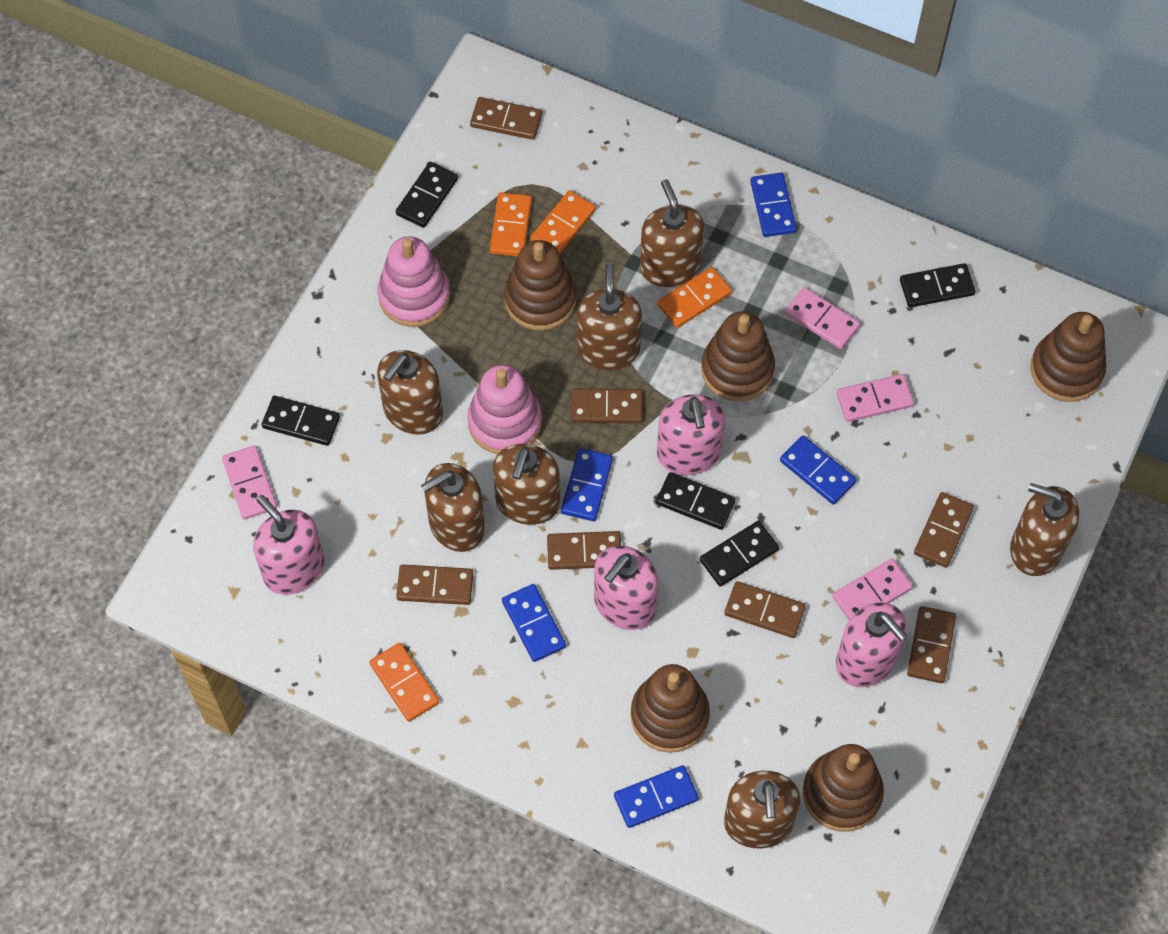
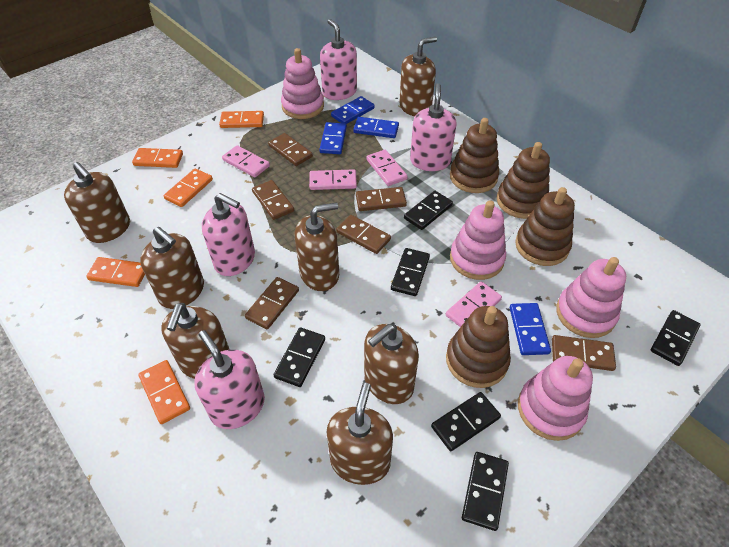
black domino: [262,396,340,446] [396,162,458,228] [656,472,736,530] [700,521,779,587] [900,263,976,307] = 5 -> [274,327,325,387] [391,248,430,296] [404,191,453,230] [431,392,501,451] [462,452,509,531] [651,310,701,366] = 6
blue domino: [502,584,566,662] [561,448,613,521] [614,765,699,828] [750,173,797,237] [780,436,857,504] = 5 -> [319,122,347,154] [331,96,375,124] [353,117,399,138] [510,303,551,355] = 4
brown domino: [396,564,473,605] [470,97,542,140] [547,531,621,570] [571,388,643,423] [724,581,806,638] [907,606,956,683] [914,492,974,568] = 7 -> [245,277,299,329] [252,180,294,220] [268,133,313,166] [336,215,391,254] [356,187,407,211] [552,335,616,371] = 6
brown stacking toy: [504,240,576,330] [631,664,710,753] [701,311,775,402] [803,744,884,832] [1030,312,1106,402] = 5 -> [446,306,511,388] [450,118,499,193] [497,142,550,219] [515,187,575,266] = 4
orange domino: [369,643,439,722] [490,192,532,256] [530,190,596,254] [657,267,732,328] = 4 -> [86,257,145,287] [132,148,183,168] [138,360,190,424] [163,169,213,207] [219,111,264,128] = 5
pink stacking toy: [377,236,450,327] [467,365,542,454] = 2 -> [281,48,324,119] [450,200,506,280] [518,356,593,441] [556,257,626,338] = 4

